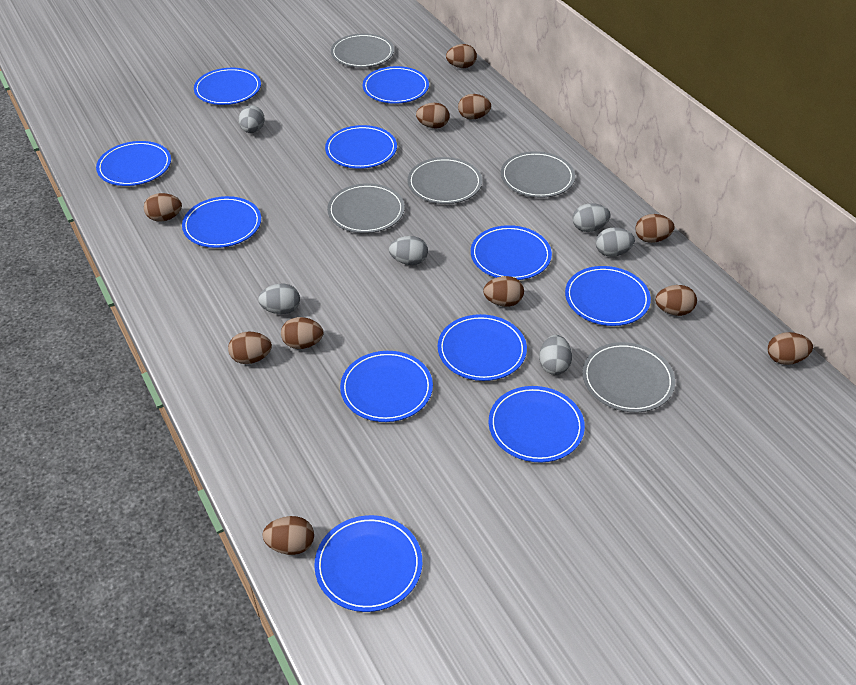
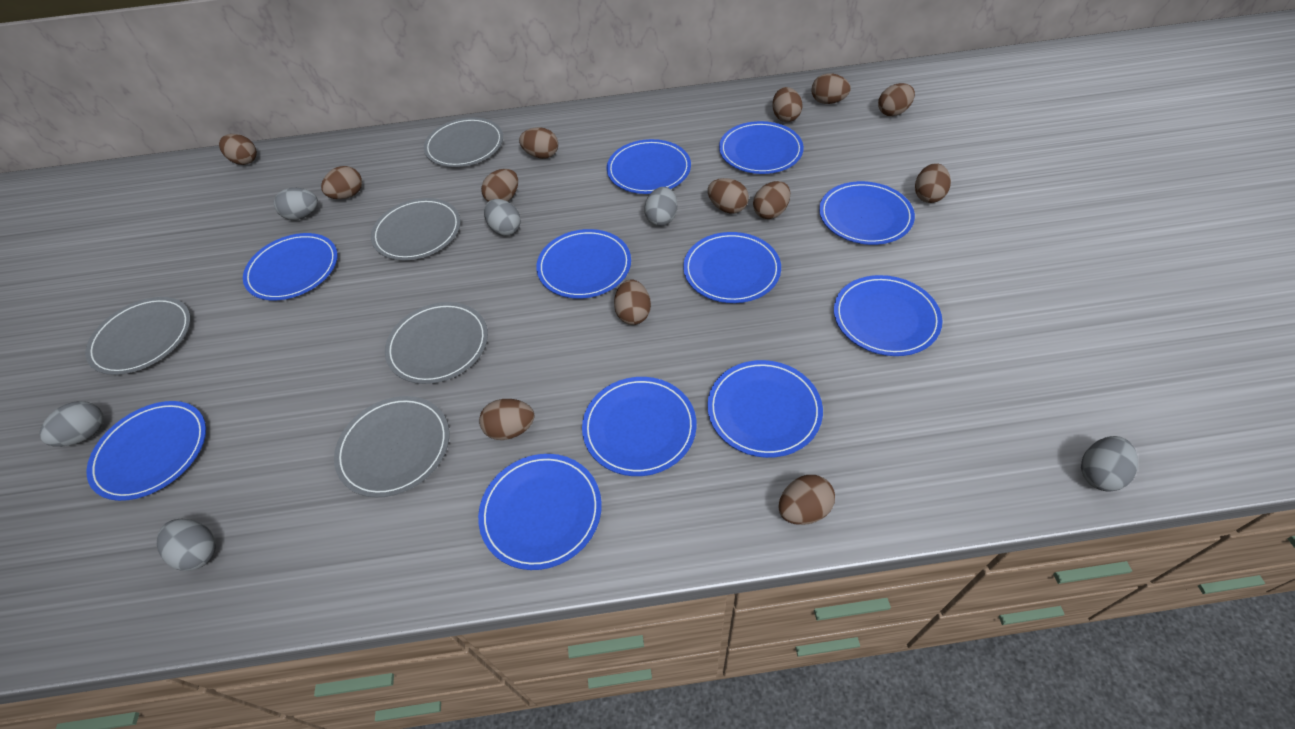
brown egg: [144,193,182,222] [228,332,272,364] [262,516,314,555] [281,317,323,349] [416,103,450,128] [446,44,477,68] [458,94,491,119] [483,276,524,307] [636,214,675,243] [655,285,697,316] [768,332,813,365] = 11 -> [219,134,257,165] [321,166,362,199] [479,399,535,440] [481,169,518,202] [519,127,558,159] [614,279,651,325] [708,178,749,214] [753,181,790,219] [772,87,802,122] [778,475,835,525] [811,73,851,104] [878,83,915,116] [915,163,951,203] = 13

